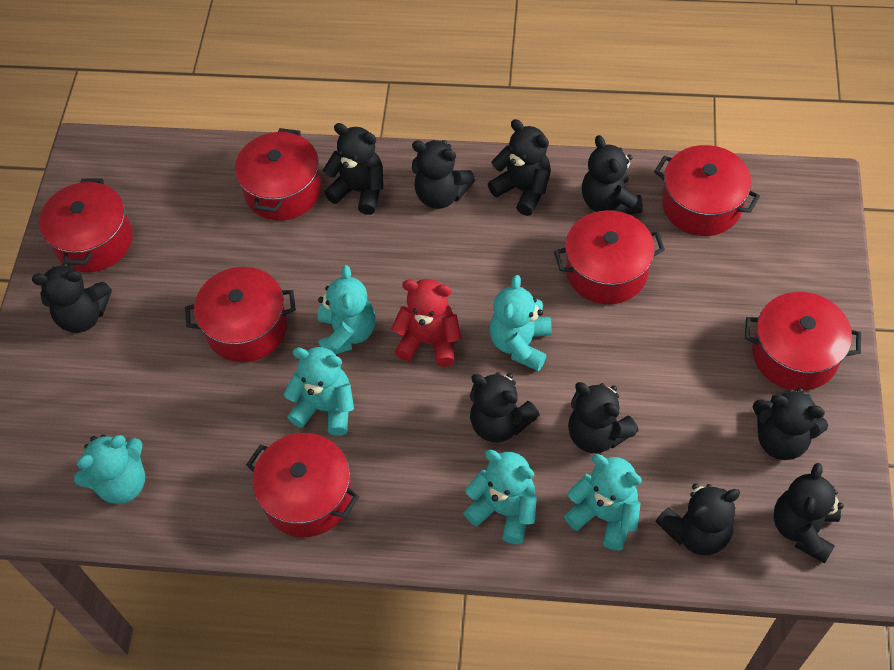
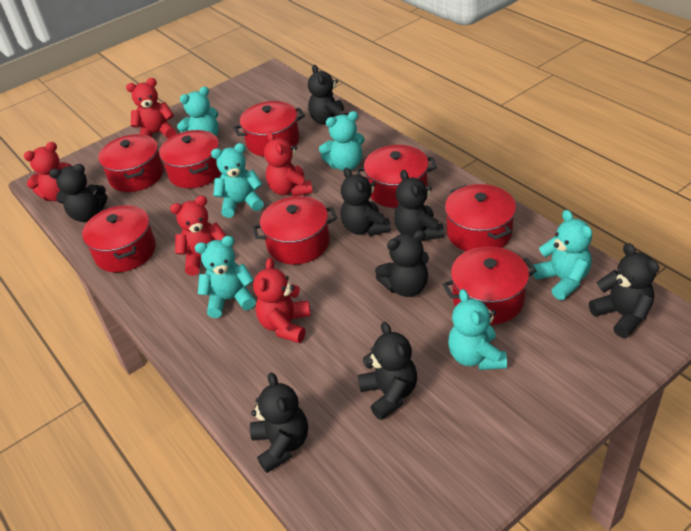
black teddy bear: [32,263,112,333] [323,123,383,215] [412,140,475,209] [470,372,540,443] [488,119,551,216] [568,382,638,453] [582,135,643,214] [655,483,740,555] [753,388,828,460] [774,463,844,563] = 10 -> [49,164,107,222] [250,372,308,473] [308,65,348,125] [341,168,391,236] [358,322,417,420] [375,230,429,297] [394,170,444,241] [589,243,659,338] = 8
red pot: [39,178,133,272] [185,267,296,362] [235,128,321,221] [246,433,359,537] [554,210,665,304] [654,145,760,236] [745,292,861,391] = 7 -> [82,205,156,272] [98,134,164,192] [159,130,221,188] [233,101,305,156] [252,196,337,264] [356,145,437,208] [442,246,537,325] [445,184,516,251] = 8
red teddy bear: [391,279,461,367] = 1 -> [24,142,72,202] [126,78,176,139] [170,196,226,276] [253,258,311,343] [264,131,313,196] = 5

